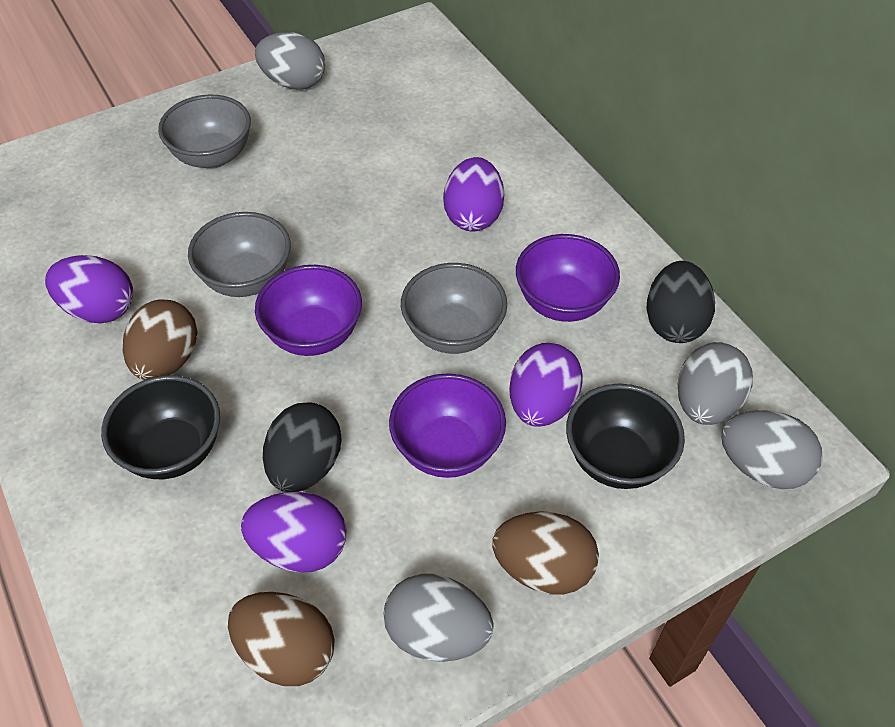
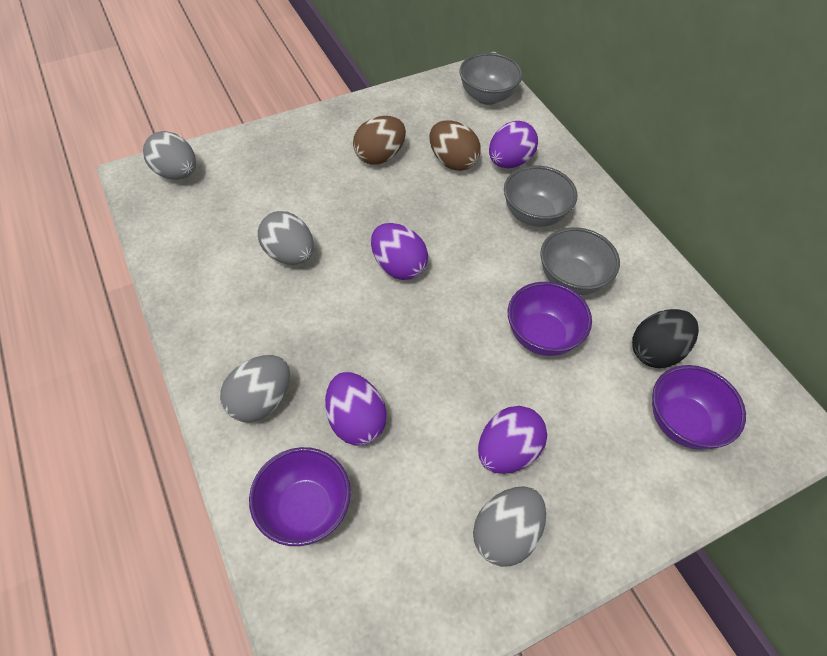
black bowl: [101,375,220,479] [566,384,685,489] = 2 -> none = 0
black egg: [263,402,342,492] [647,261,715,343] = 2 -> [632,309,699,368] = 1
brown egg: [123,299,197,380] [228,592,334,686] [492,511,599,595] = 3 -> [353,116,406,165] [430,120,481,171] = 2

